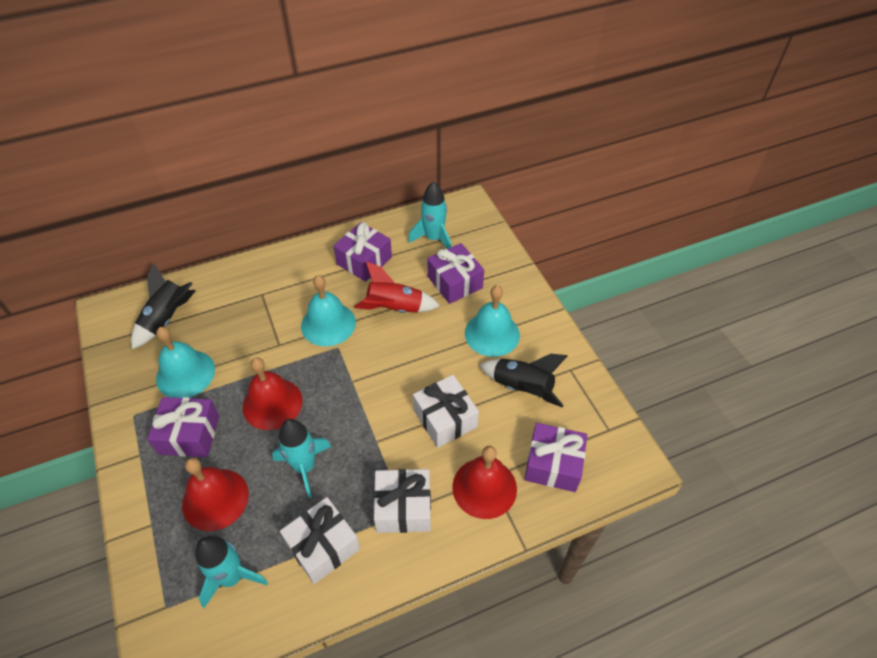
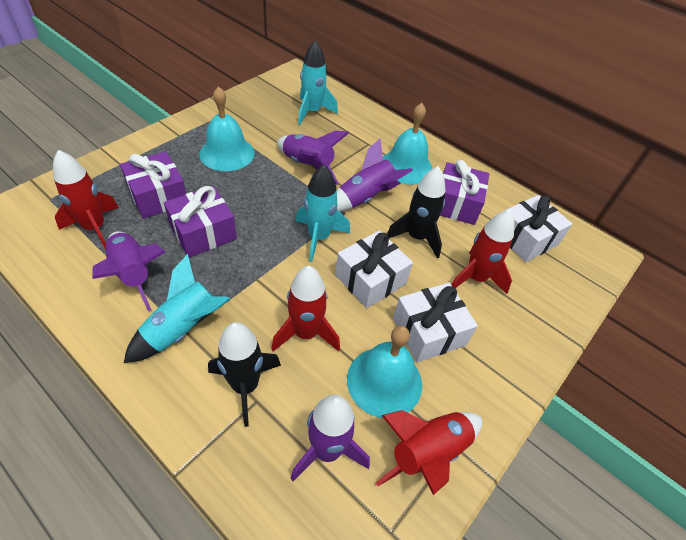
purple gift: [147,397,219,457] [333,222,392,282] [427,243,484,304] [524,423,587,492] = 4 -> [120,151,186,219] [164,186,237,258] [440,160,489,225] = 3
purple rocket: none = 0 -> [92,231,166,311] [277,131,349,185] [291,395,370,481] [337,138,413,212] = 4
red bell: [182,458,249,531] [243,357,303,430] [452,446,517,519] = 3 -> none = 0
red rocket: [354,261,440,313] = 1 -> [53,150,119,250] [271,266,340,351] [376,410,482,495] [451,210,515,294] = 4

